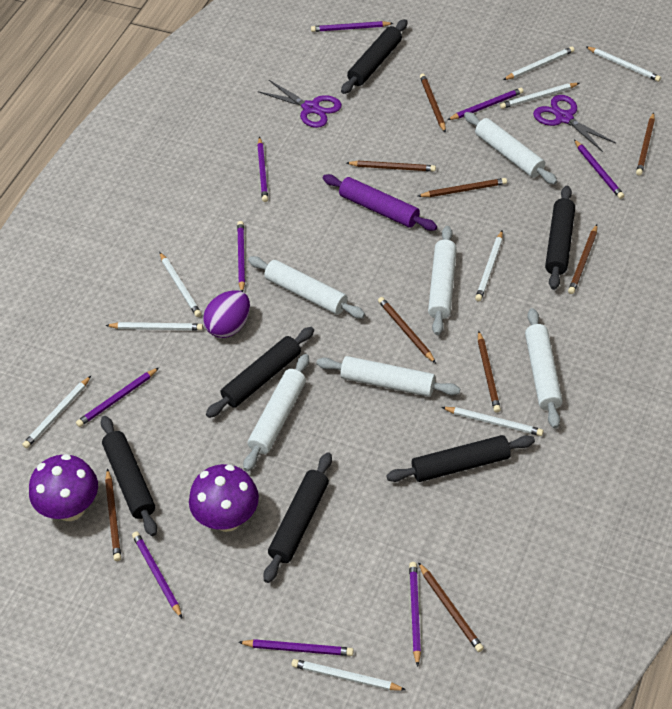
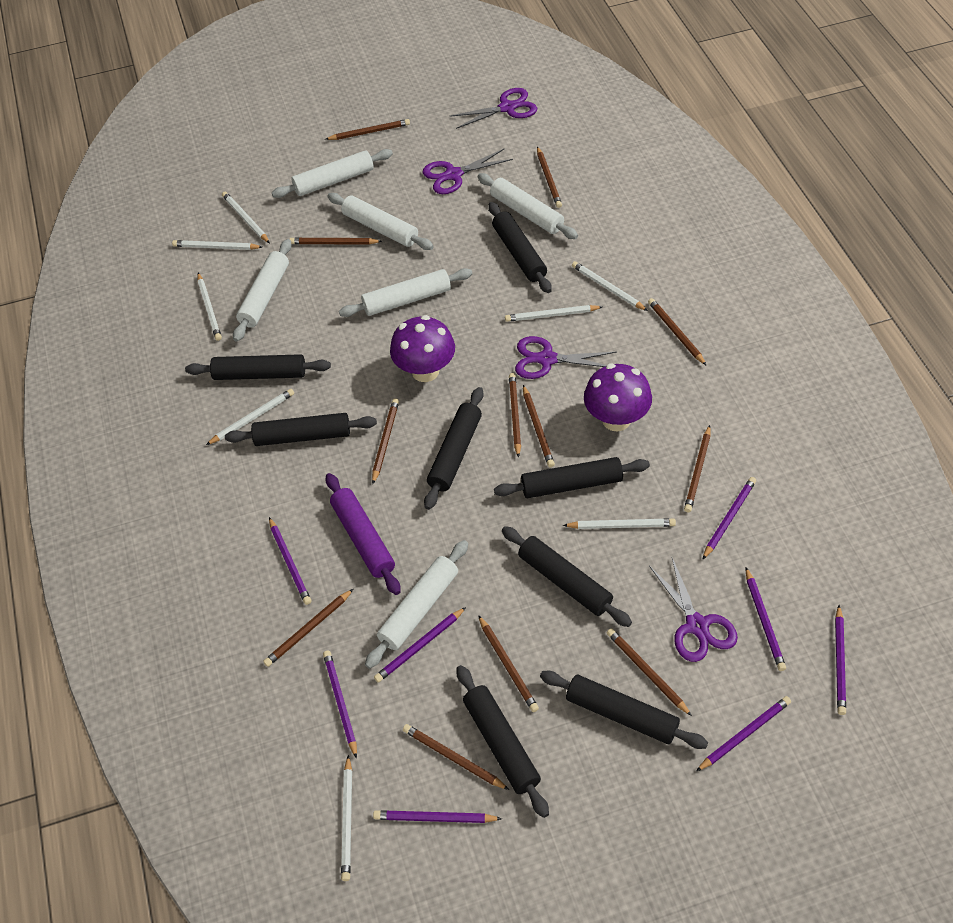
black rolling pin: [101,416,157,536] [206,327,314,418] [264,452,332,583] [341,19,407,94] [386,435,535,482] [545,186,575,290] = 6 -> [185,354,331,380] [225,413,377,446] [424,387,484,510] [456,665,549,818] [488,202,552,293] [494,457,650,498] [502,526,632,627] [540,671,708,749] = 8
brown pencil: [105,469,121,561] [347,161,436,171] [378,297,436,363] [418,178,507,197] [418,562,484,652] [420,74,446,133] [478,331,501,413] [568,225,597,294] [636,112,655,175] = 9 -> [263,589,353,667] [290,238,382,245] [325,119,410,140] [372,398,399,484] [403,724,509,790] [478,615,539,712] [509,373,521,458] [523,385,555,467] [537,146,562,208] [607,628,692,716] [648,298,707,366] [684,425,711,512] = 12
purple egg: [203,290,250,338] = 1 -> none = 0
purple pencil: [76,368,159,427] [132,531,182,618] [237,221,245,292] [238,639,354,656] [257,137,268,202] [311,21,393,32] [409,562,421,667] [447,88,524,120] [574,139,624,199] = 9 -> [269,517,311,605] [323,651,357,759] [373,810,502,823] [374,607,466,683] [697,696,791,771] [702,477,756,560] [746,567,786,671] [835,605,846,715] = 8
purple scissors: [258,80,342,128] [533,95,616,152] = 2 -> [423,148,513,194] [449,88,537,129] [515,336,616,379] [649,558,738,662] = 4
white pencil: [22,376,91,449] [105,322,203,330] [159,252,201,317] [291,659,406,691] [441,407,543,436] [475,231,503,301] [500,83,580,109] [503,46,575,80] [585,46,661,82] = 9 -> [172,240,262,250] [198,273,222,341] [206,389,294,445] [222,192,270,243] [341,755,352,881] [505,305,602,322] [563,518,676,529] [572,261,648,311] = 8

